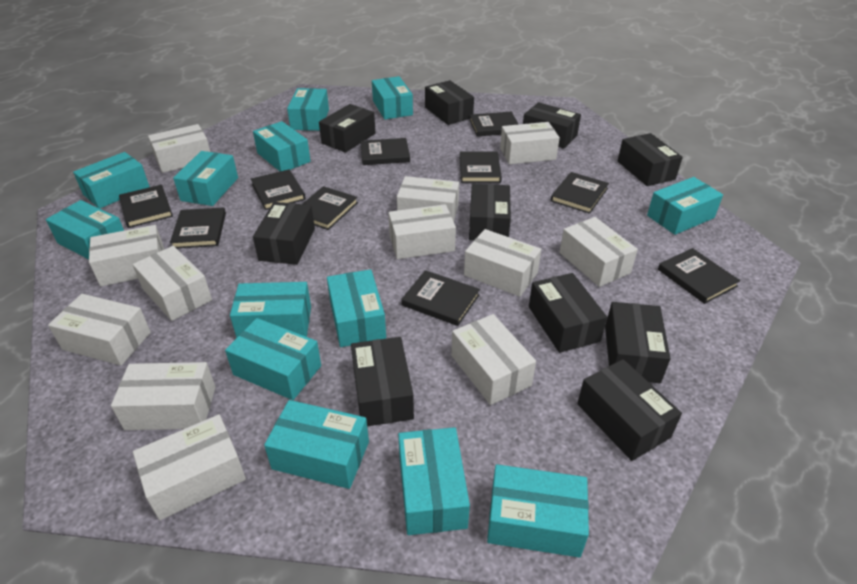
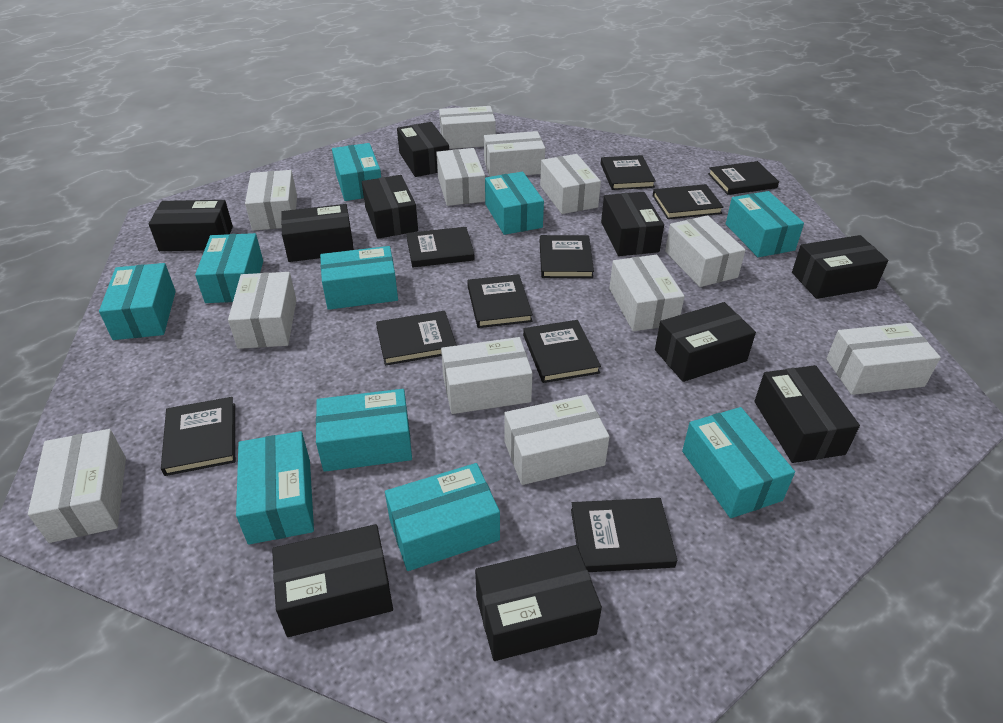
turquoise box: [46,200,124,259] [73,152,150,209] [173,151,238,206] [225,318,321,400] [230,282,311,338] [253,121,311,171] [264,400,369,489] [287,88,329,131] [327,269,386,347] [372,76,413,120] [398,427,470,535] [487,464,589,558] [647,177,723,235] = 13 -> [99,263,176,340] [195,233,263,303] [236,431,314,545] [316,389,412,472] [320,246,398,310] [332,143,381,201] [385,463,500,571] [485,172,544,235] [682,407,795,518] [726,191,804,257] = 10

